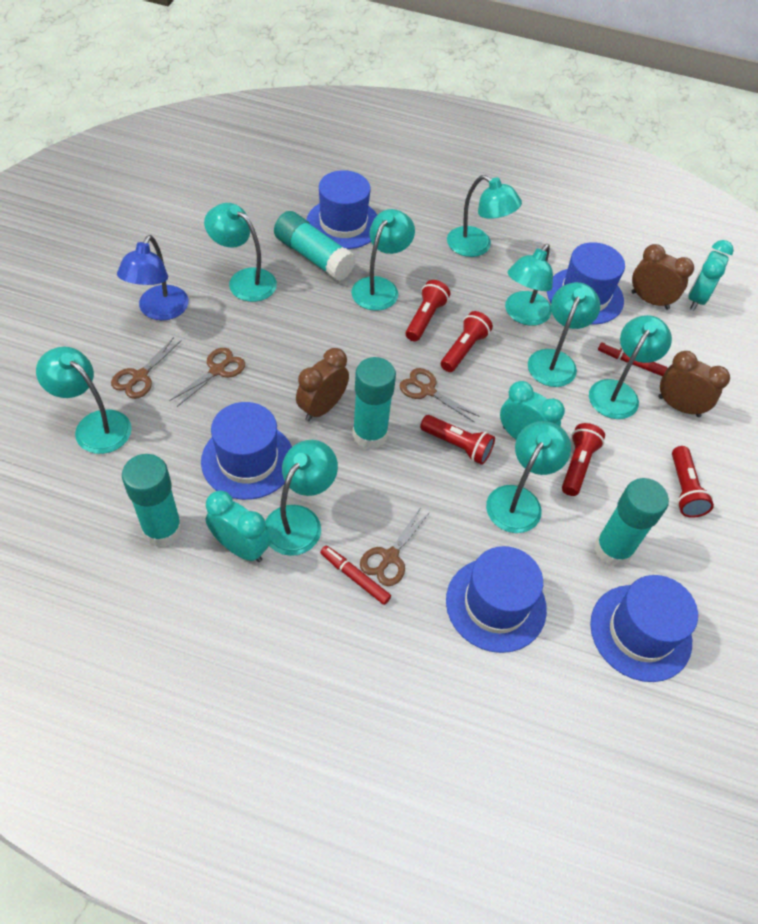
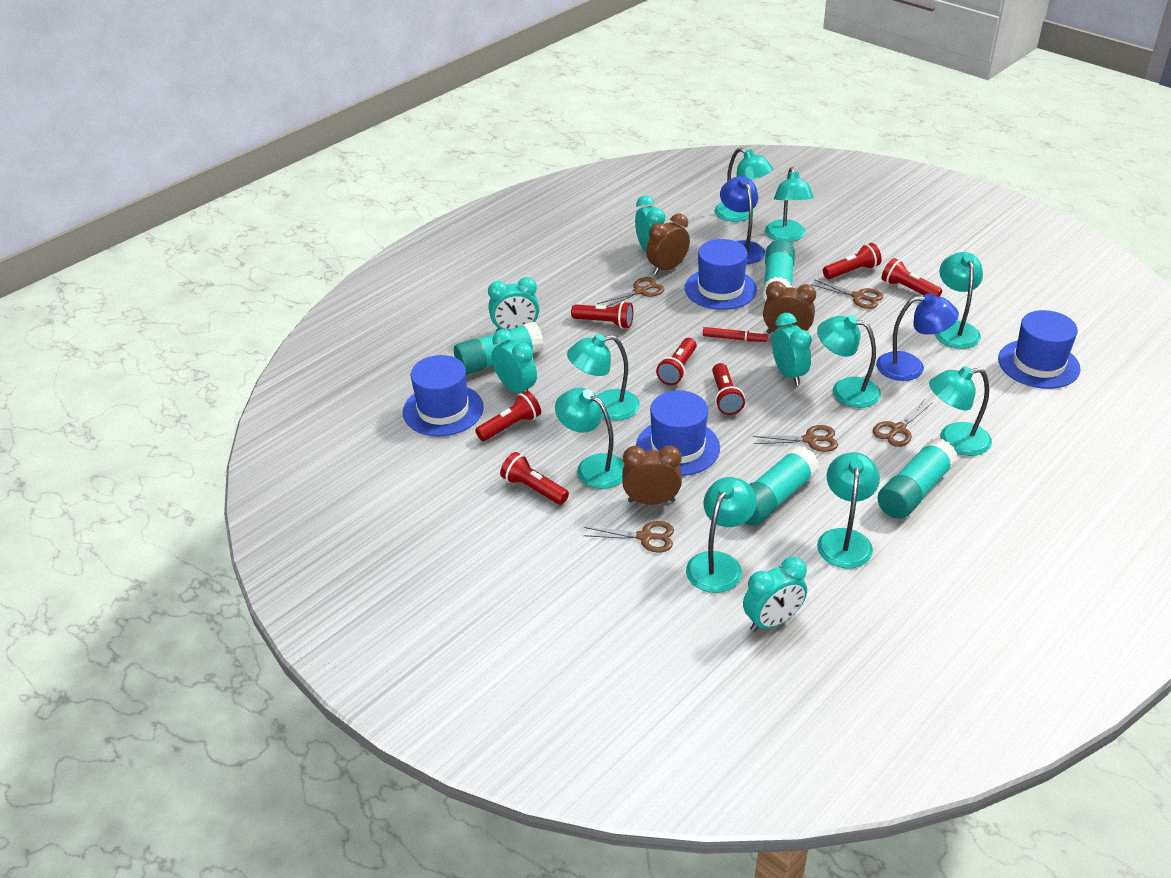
blue hat: [201,402,292,500] [306,170,377,249] [446,546,547,653] [547,242,625,325] [590,575,698,682] = 5 -> [403,355,484,436] [636,390,720,476] [685,239,757,310] [998,310,1080,389] = 4
blue lamp: [117,235,189,320] = 1 -> [720,176,765,264] [876,293,959,381] = 2
brown scissors: [111,337,182,399] [169,348,245,407] [360,507,430,586] [399,368,480,422] = 4 -> [583,521,674,553] [597,277,664,307] [753,425,838,452] [811,279,883,309] [873,400,933,447] = 5
red flashlight: [406,280,450,342] [420,415,495,465] [441,311,493,372] [562,423,605,496] [672,446,714,518] = 5 -> [475,391,541,441] [500,452,569,505] [571,301,633,329] [656,338,697,385] [712,363,745,415] [823,243,882,279] [882,258,942,297] = 7
red marker: [320,546,391,605] [598,343,668,376] = 2 -> [703,327,768,342] = 1
turquoise clock: [206,491,271,562] [500,381,565,439] [688,240,734,310] = 3 -> [488,277,539,331] [492,329,537,393] [635,196,665,252] [743,557,807,632] [772,313,812,385] = 5

